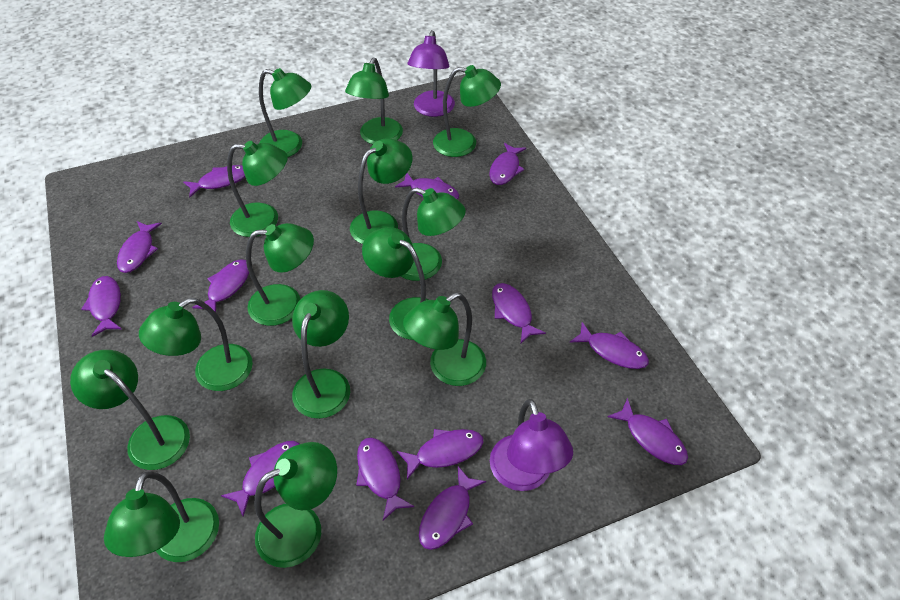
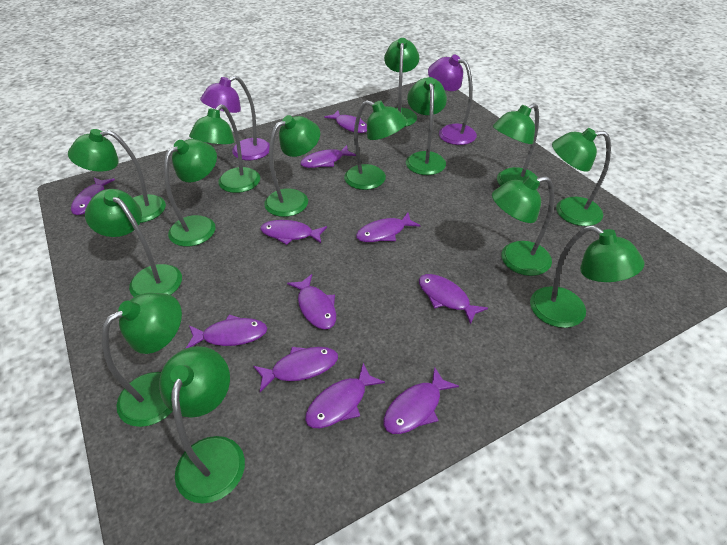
purple fish: [81,276,121,337] [117,221,162,273] [183,165,245,198] [192,259,249,312] [221,441,300,516] [356,437,414,521] [395,173,459,199] [397,429,484,480] [419,466,486,550] [489,143,526,185] [492,283,546,343] [570,322,649,369] [607,398,688,465] = 13 -> [71,178,115,215] [186,314,268,348] [253,347,338,392] [260,220,327,245] [287,274,336,329] [300,145,356,168] [305,363,385,428] [324,111,367,133] [356,213,421,242] [384,366,459,434] [419,274,488,325] = 11

